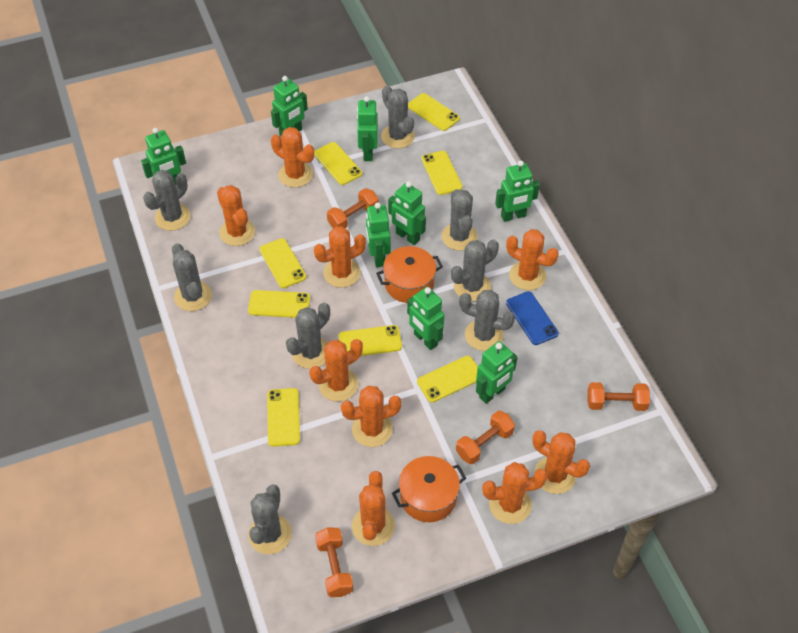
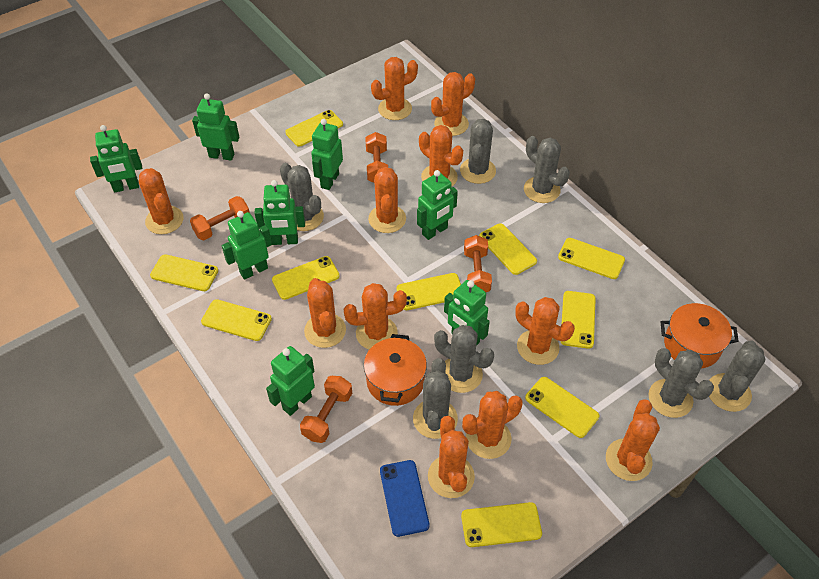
grey cactus: [143,170,191,231] [172,243,212,311] [248,484,292,554] [286,303,330,369] [381,86,415,148] [441,189,478,251] [451,239,499,301] [459,290,515,351] = 8 -> [280,163,324,231] [413,358,458,439] [434,325,494,393] [460,119,496,184] [524,136,570,203] [648,348,714,418] [709,341,765,412] = 7
orange cactus: [217,185,255,246] [271,127,314,188] [309,339,363,402] [314,226,366,288] [341,386,402,447] [352,471,395,546] [482,462,548,524] [506,229,559,290] [532,430,590,494] = 9 -> [139,168,183,234] [304,278,346,348] [343,283,407,350] [368,167,406,233] [371,57,418,120] [419,125,463,187] [428,416,475,498] [431,72,475,136] [462,391,523,459] [515,297,575,365] [606,399,660,481] = 11
yellow phone: [248,290,310,318] [259,238,306,288] [267,388,300,447] [314,142,362,185] [339,325,402,356] [408,93,460,131] [417,356,478,403] [421,151,463,195] = 8 -> [150,254,218,291] [201,299,272,341] [272,256,340,300] [285,110,343,147] [397,273,461,310] [461,502,542,547] [479,223,537,275] [525,377,599,438] [558,238,625,279] [561,291,596,349] = 10

